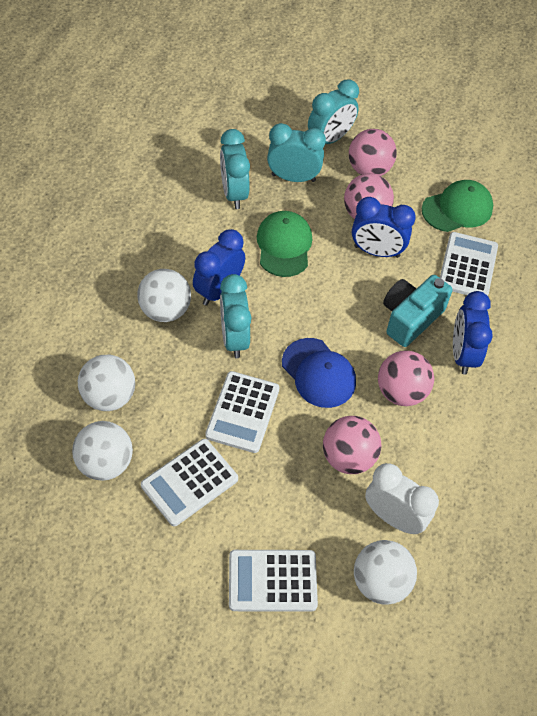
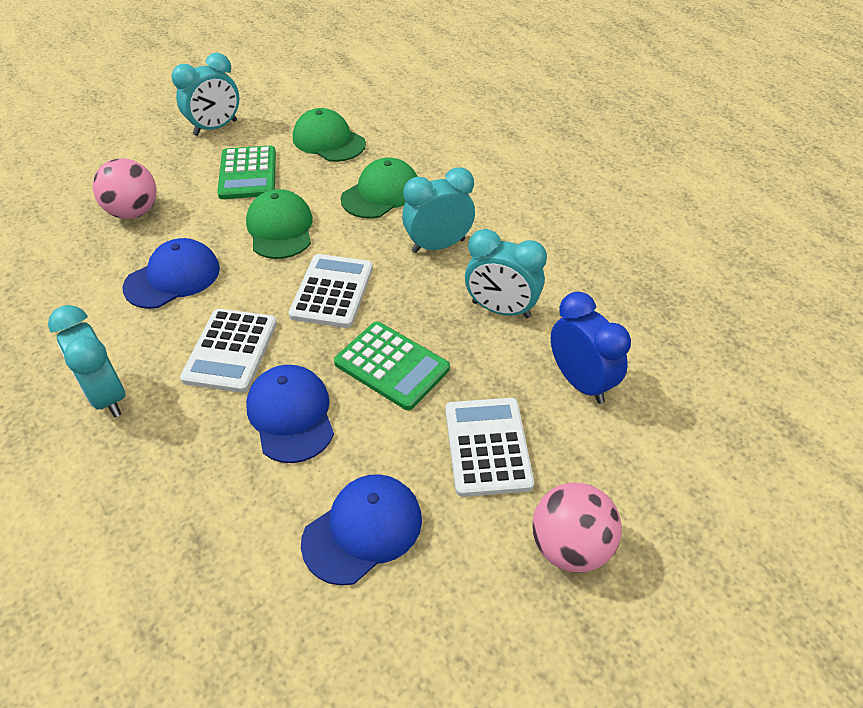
blue cap: [282,338,356,408] = 1 -> [123,238,220,309] [246,365,334,463] [301,474,422,586] = 3
blue clock: [193,229,245,306] [352,197,416,258] [453,291,493,375] = 3 -> [551,292,631,404] = 1
green calculator: none = 0 -> [217,146,276,199] [334,322,450,410] = 2
green cap: [257,211,312,277] [422,180,493,232] = 2 -> [246,189,313,259] [293,108,366,162] [341,157,418,219] = 3
pink ball: [323,416,381,474] [344,173,394,219] [349,129,397,176] [378,350,434,406] = 4 -> [93,158,157,219] [532,482,622,573] = 2
turquoise camera: [383,275,453,347] = 1 -> none = 0
white ball: [72,421,133,481] [78,355,135,411] [137,269,191,322] [354,540,417,605] = 4 -> none = 0
white calculator: [141,439,238,526] [205,371,280,453] [229,550,318,612] [440,232,498,296] = 4 -> [180,309,277,393] [288,254,373,328] [445,398,534,497] = 3
white clock: [365,463,439,534] = 1 -> none = 0

